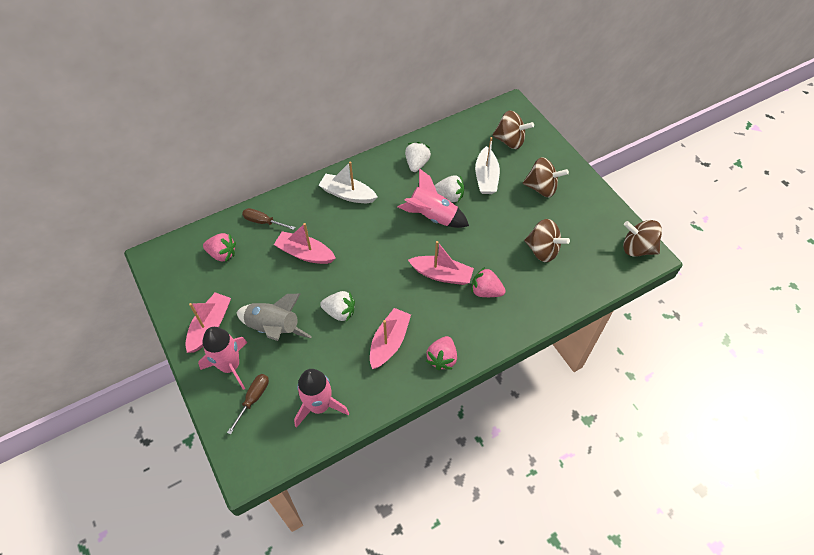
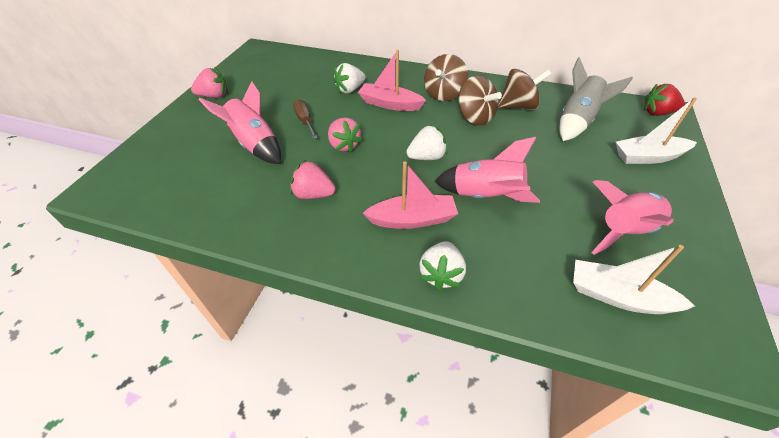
brown screwdriver: [227,374,269,435] [242,208,296,230] = 2 -> [293,99,317,139] = 1
brown spinning top: [492,111,534,149] [523,157,569,197] [524,219,570,262] [623,220,662,257] = 4 -> [424,54,468,101] [459,75,502,125] [498,69,551,110] = 3
pink boat: [185,292,231,353] [274,223,336,264] [370,308,411,369] [408,241,474,285] = 4 -> [358,50,426,111] [363,161,458,229] = 2
red strawberry: none = 0 -> [644,84,685,116] = 1

